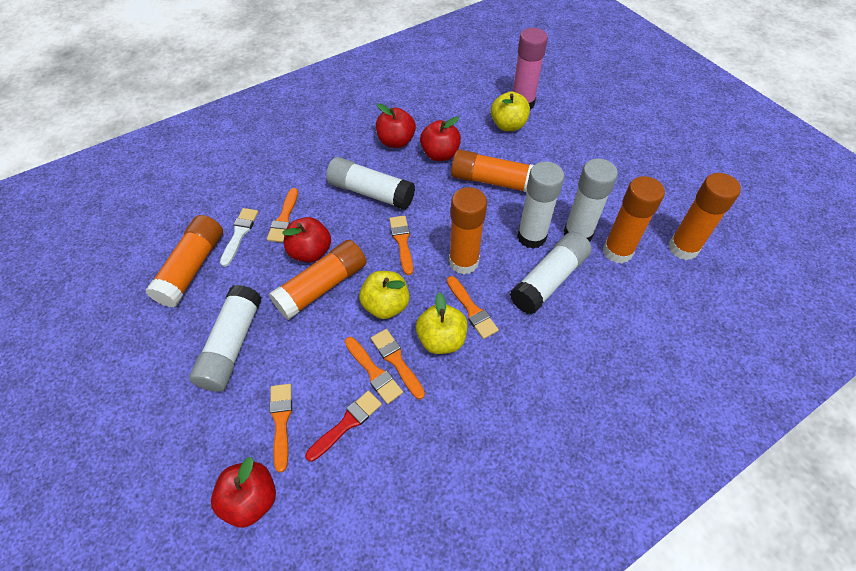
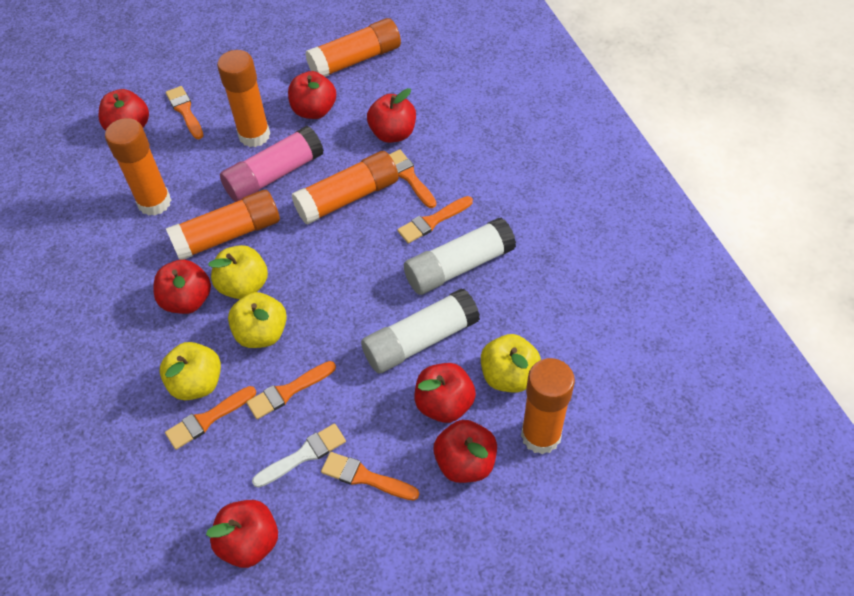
red apple: [211,457,276,527] [282,217,331,263] [376,103,416,148] [420,116,461,161] = 4 -> [98,89,149,131] [154,260,211,314] [206,500,278,568] [288,71,336,119] [367,88,416,143] [415,363,476,423] [434,420,497,483] = 7
red brush: [305,391,382,462] = 1 -> none = 0
white glue stick: [189,285,262,392] [326,157,415,210] [510,232,592,315] [517,161,565,249] [564,158,618,242] = 5 -> [361,288,480,374] [404,217,516,295] = 2
yellow apple: [359,271,410,319] [416,292,468,354] [491,91,530,131] = 3 -> [160,342,221,400] [208,245,268,299] [228,292,287,348] [481,334,541,392] = 4

